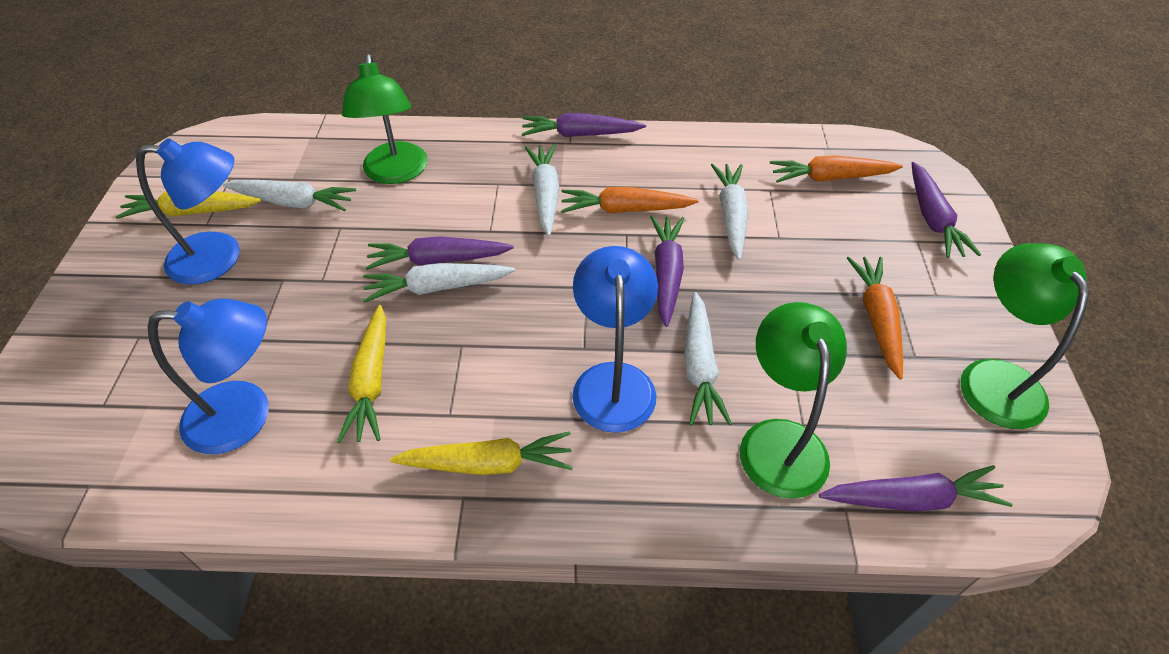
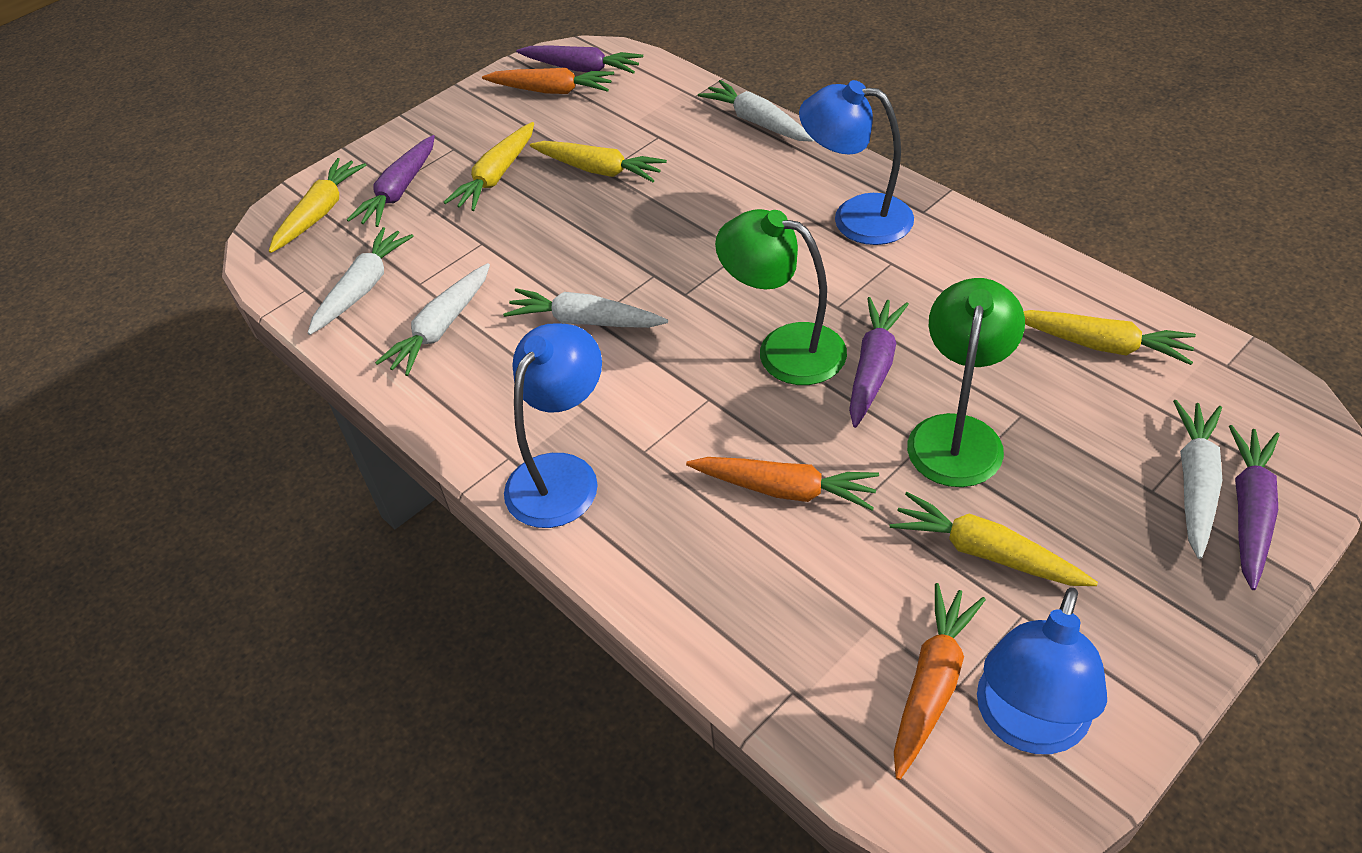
green lamp: [342,54,428,184] [740,302,847,499] [961,243,1089,429] = 3 -> [715,209,847,385] [907,278,1025,487] = 2
purple carrot: [365,236,514,270] [522,113,646,137] [650,216,684,327] [819,465,1013,512] [912,162,981,258] = 5 -> [347,135,435,227] [516,45,643,74] [849,297,909,428] [1229,425,1279,590] = 4
yellow carrot: [115,191,262,219] [337,305,386,443] [390,431,573,475] = 3 -> [269,158,366,253] [443,122,534,211] [530,141,667,182] [890,492,1098,586] [1023,310,1196,365] = 5

